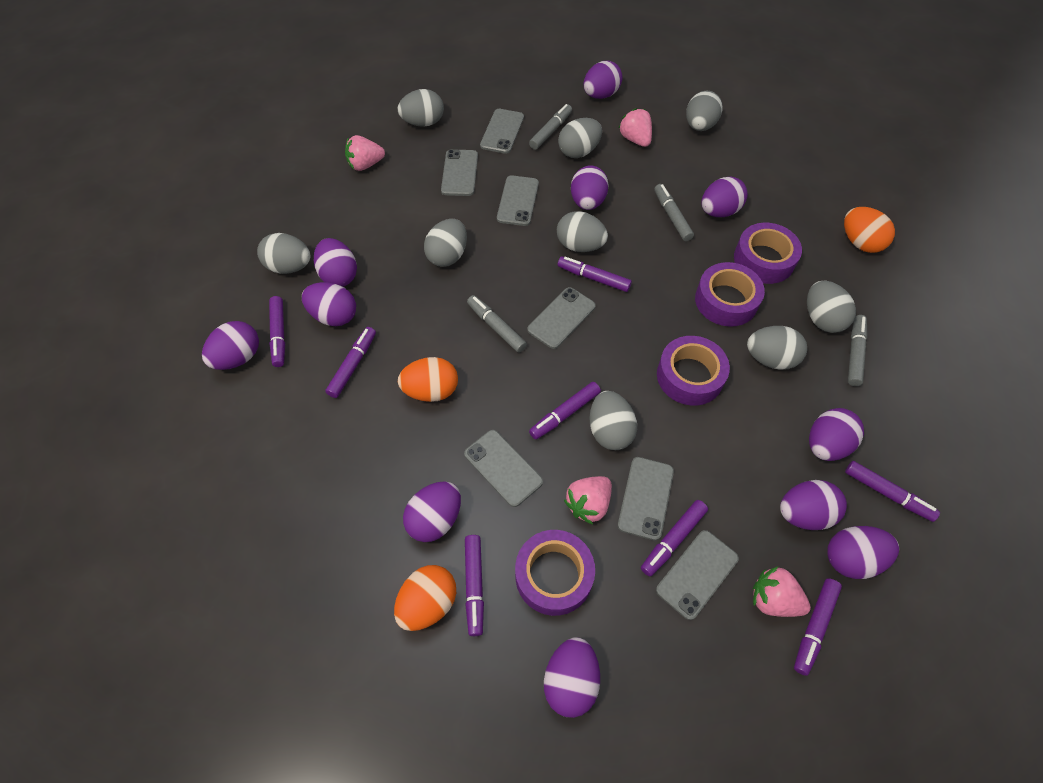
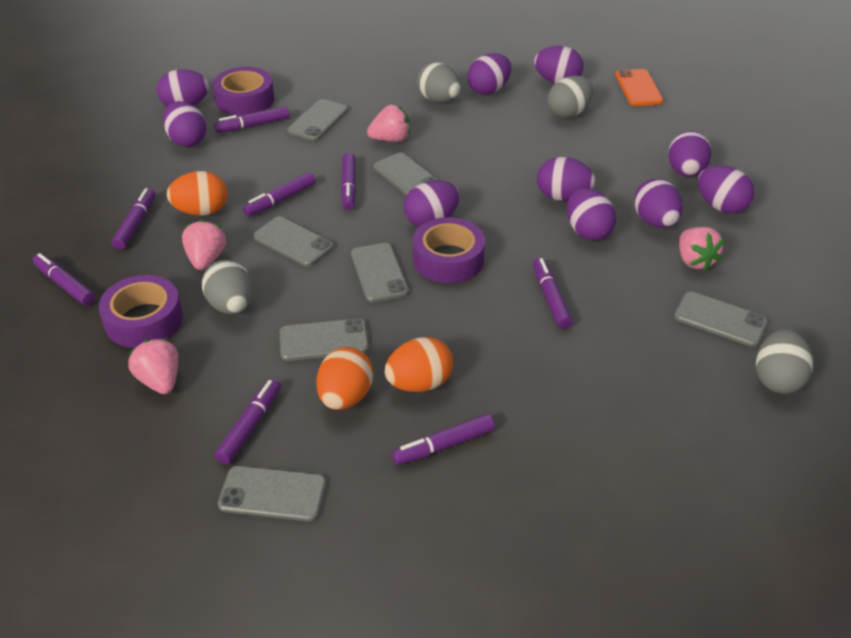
grey egg: [257,233,310,274] [398,89,444,127] [424,219,467,267] [557,211,608,252] [558,118,602,158] [589,391,637,450] [686,91,722,131] [747,326,807,370] [807,281,856,333] = 9 -> [202,260,253,314] [417,62,461,103] [548,76,594,118] [756,329,813,394] = 4
grey marker: [467,295,527,352] [529,104,572,150] [654,184,694,241] [848,315,868,386] = 4 -> none = 0
orange phone: none = 0 -> [615,69,663,106] = 1
purple egg: [202,321,259,370] [302,282,356,326] [314,238,357,287] [403,481,461,542] [544,637,600,718] [571,165,609,210] [584,61,622,99] [701,177,748,217] [780,480,847,530] [809,408,864,461] [827,526,899,579] = 11 -> [157,69,209,107] [163,101,207,147] [404,180,459,227] [468,53,511,94] [534,46,584,83] [537,157,595,201] [567,188,616,241] [634,179,683,228] [668,131,712,177] [698,165,755,214] = 10
purple tape: [515,530,595,616] [657,336,730,406] [695,262,765,327] [734,223,802,284] = 4 -> [99,275,183,348] [213,67,274,116] [413,217,485,283] = 3

